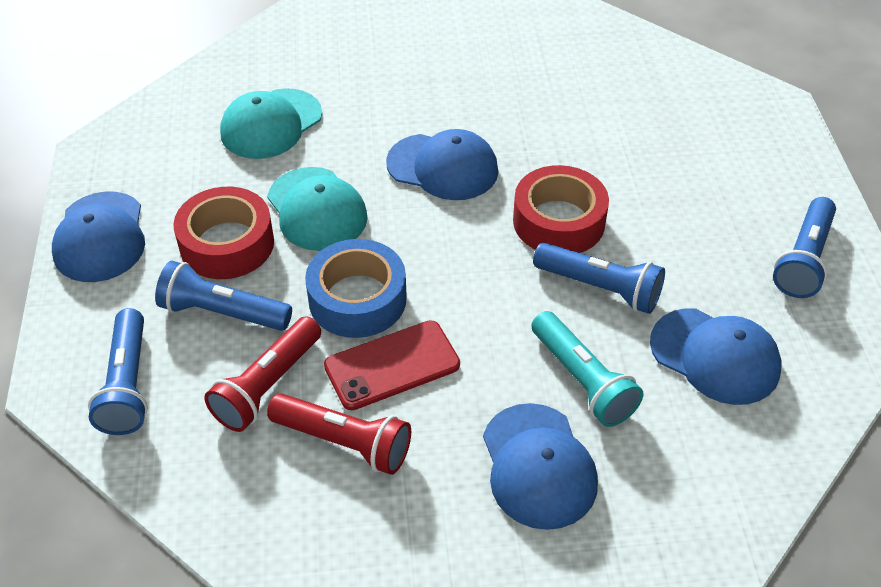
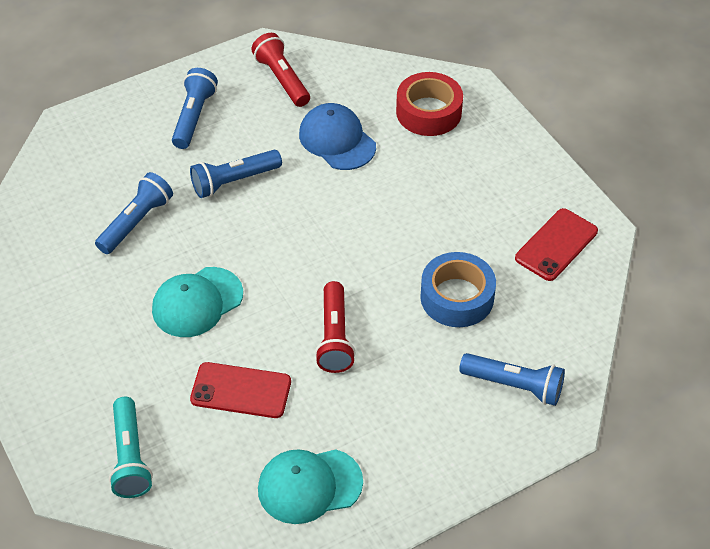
blue cap: [52,192,145,282] [386,129,498,200] [483,403,598,530] [650,308,781,405] = 4 -> [299,103,376,170] = 1
red phone: [324,320,460,410] = 1 -> [190,362,291,418] [515,208,598,281] = 2
red tape: [173,187,274,279] [513,165,609,253] = 2 -> [396,72,463,136] = 1

